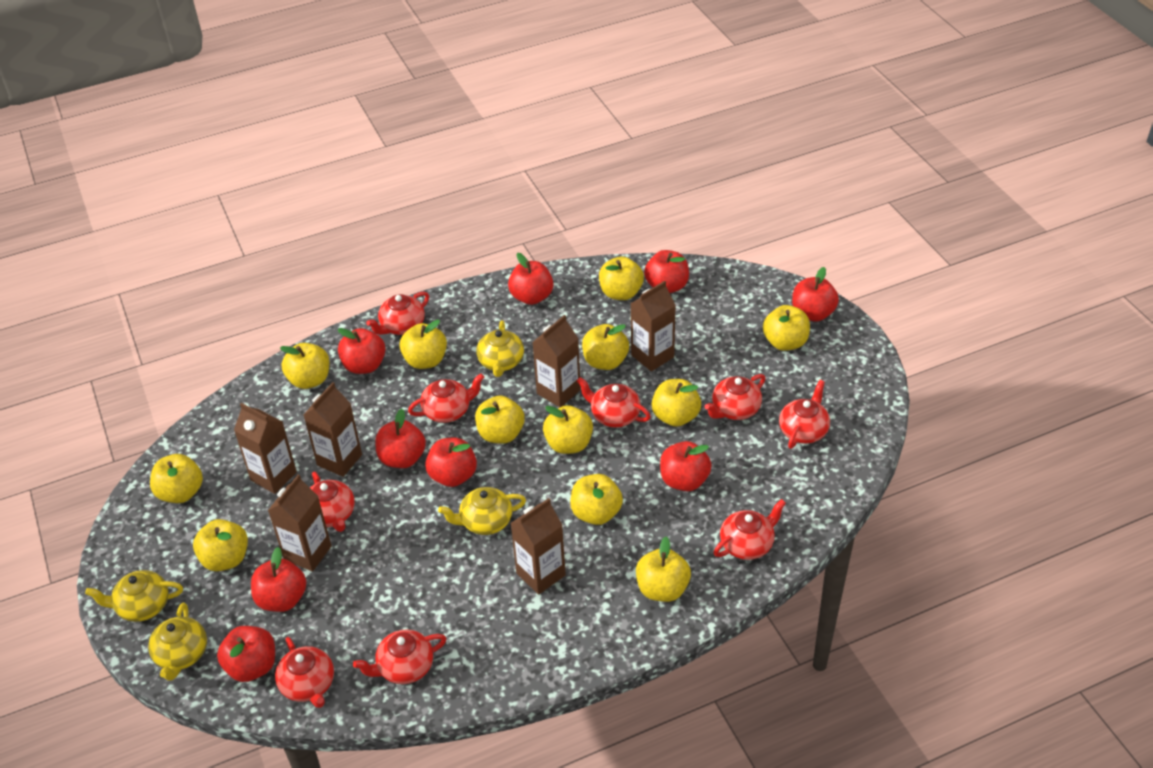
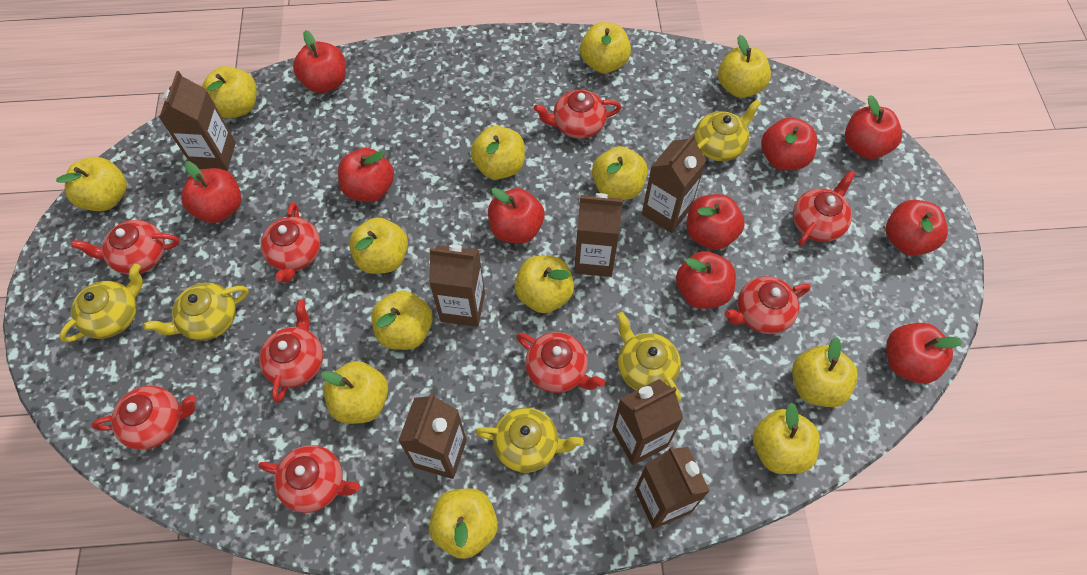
brown carton: [234,403,297,494] [268,475,331,571] [304,382,362,477] [510,498,566,595] [532,315,581,407] [631,281,676,371] = 6 -> [159,71,236,170] [398,393,467,479] [429,245,485,327] [574,193,623,277] [612,379,683,465] [635,446,710,529] [642,134,706,233] = 7
red apple: [217,626,275,682] [251,547,306,612] [338,328,386,374] [375,409,426,468] [425,438,477,487] [508,253,553,305] [644,250,689,293] [660,441,712,491] [792,267,839,322] = 9 -> [181,161,241,223] [293,30,346,93] [338,148,394,202] [488,188,545,244] [676,251,736,309] [686,194,745,250] [761,117,817,171] [845,95,902,159] [886,200,948,256] [886,323,963,384] = 10
yellow apple: [150,454,203,503] [193,519,248,571] [280,343,330,389] [399,320,447,369] [475,395,525,444] [543,405,593,454] [570,474,623,525] [582,324,629,370] [599,256,644,300] [636,537,691,602] [652,379,701,427] [763,305,810,351] = 12 -> [56,157,127,211] [202,66,257,119] [321,361,388,424] [349,218,408,274] [371,291,433,350] [429,488,498,559] [471,126,525,180] [514,256,574,313] [580,22,631,73] [592,146,648,200] [718,35,771,98] [753,403,820,474] [792,337,858,407] = 13
yellow teapot: [85,570,183,622] [148,603,207,681] [438,487,526,535] [476,321,524,377] = 4 -> [59,264,143,342] [143,283,249,341] [475,408,584,473] [617,312,681,402] [694,99,761,161] = 5

